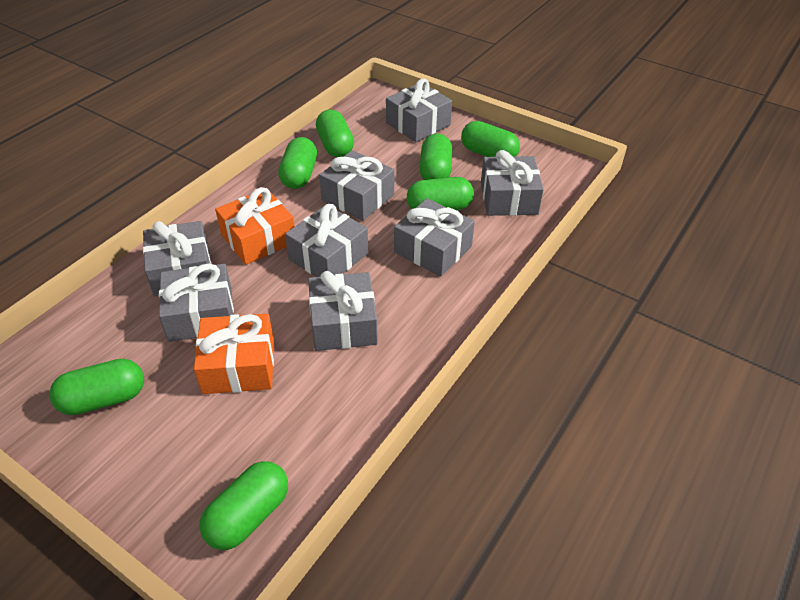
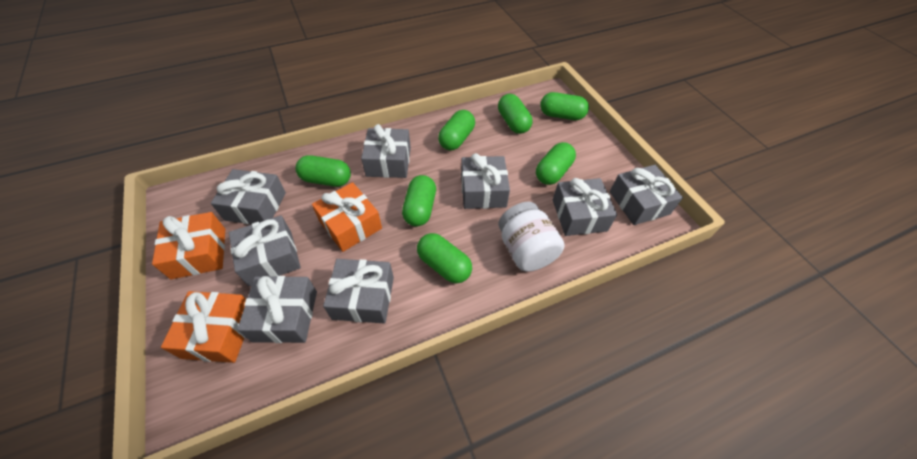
orange gift: [194,314,274,394] [215,187,295,265] = 2 -> [152,212,225,280] [161,291,246,363] [312,182,382,252] = 3
white jar: none = 0 -> [498,202,565,272] = 1

